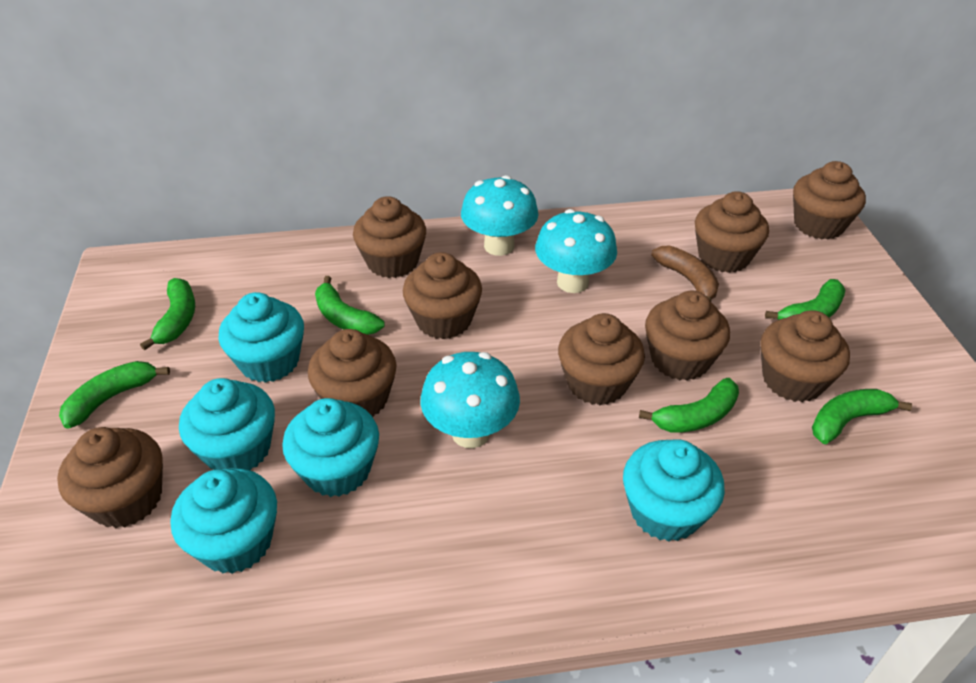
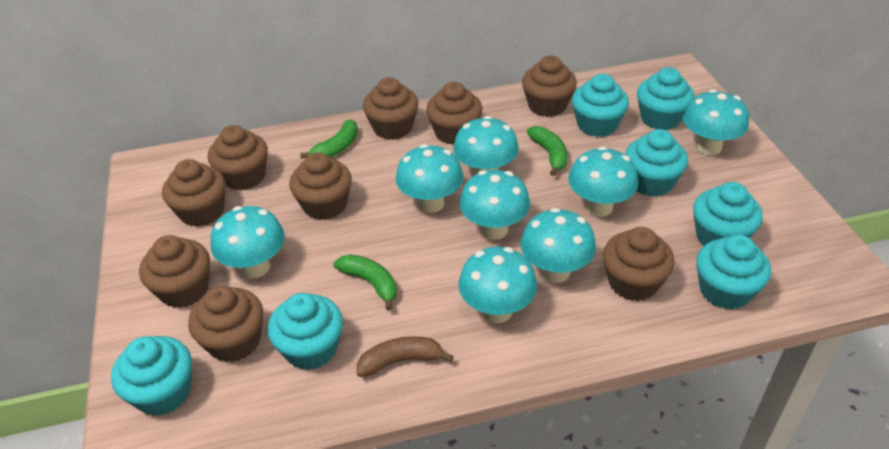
green banana: [59,361,170,429] [140,278,195,351] [315,276,385,335] [639,378,739,433] [765,279,845,320] [812,389,912,444] = 6 -> [300,119,358,159] [333,254,397,311] [527,126,567,176] = 3
turquoise cupcake: [171,468,277,574] [179,378,275,470] [218,292,304,383] [282,398,379,497] [623,439,725,542] = 5 -> [111,336,192,416] [268,293,343,370] [572,74,629,137] [625,129,688,197] [637,67,694,130] [693,182,763,245] [696,234,771,310] = 7
turquoise mushroom: [420,352,520,448] [461,175,539,256] [535,209,617,293] = 3 -> [211,206,285,278] [396,144,463,213] [453,116,519,176] [459,247,537,323] [460,170,530,240] [520,208,596,283] [568,146,638,217] [683,89,749,155] = 8

